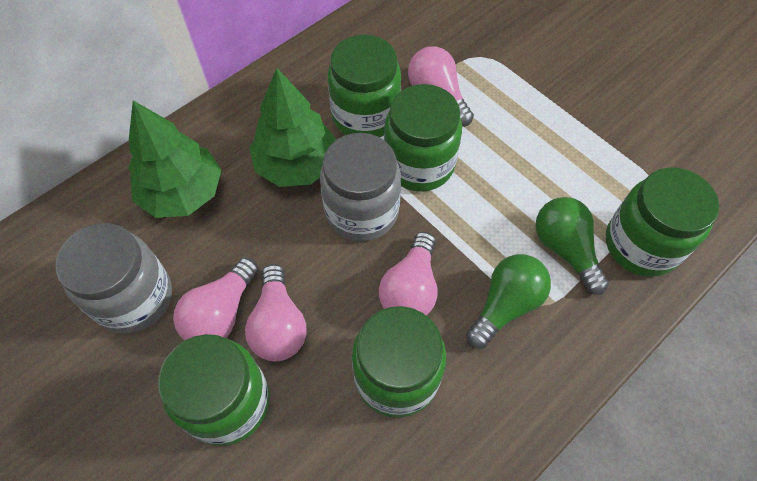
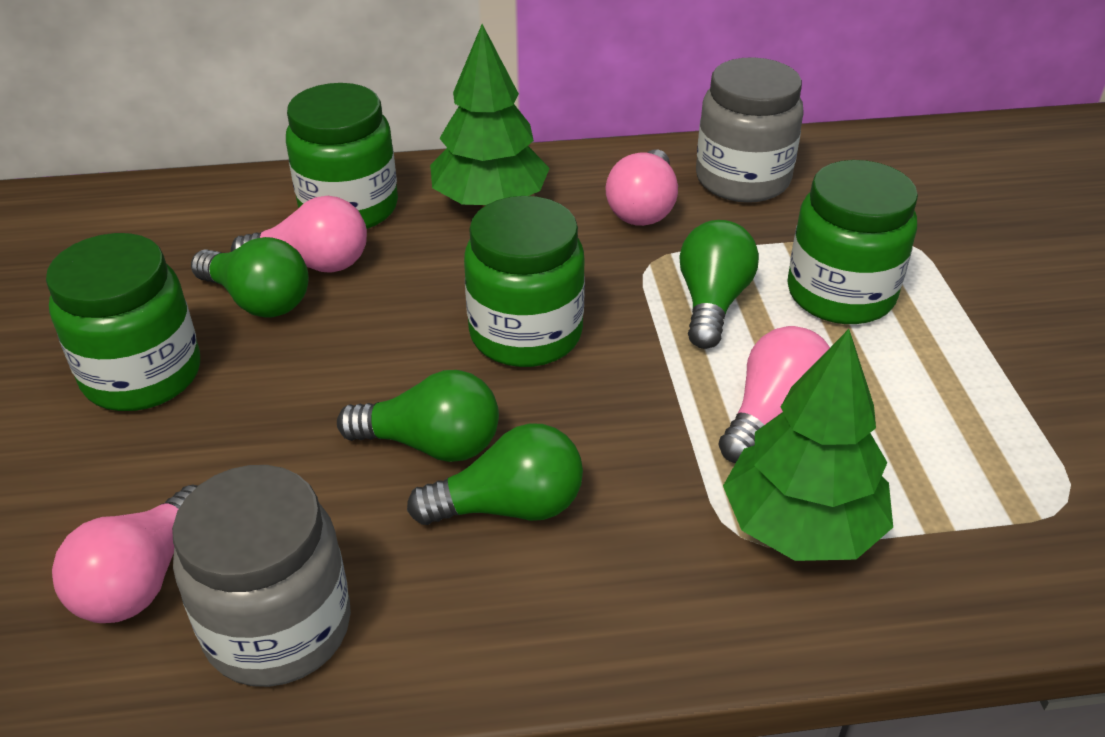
green jar: [158,334,270,446] [327,35,401,137] [352,306,446,418] [384,84,462,192] [606,167,719,277] = 5 -> [46,233,200,411] [286,83,398,229] [464,196,585,367] [787,160,918,324] = 4
green light bulb: [466,254,551,349] [535,197,609,295] = 2 -> [191,237,309,318] [337,370,499,462] [407,423,583,525] [679,220,759,349] = 4

